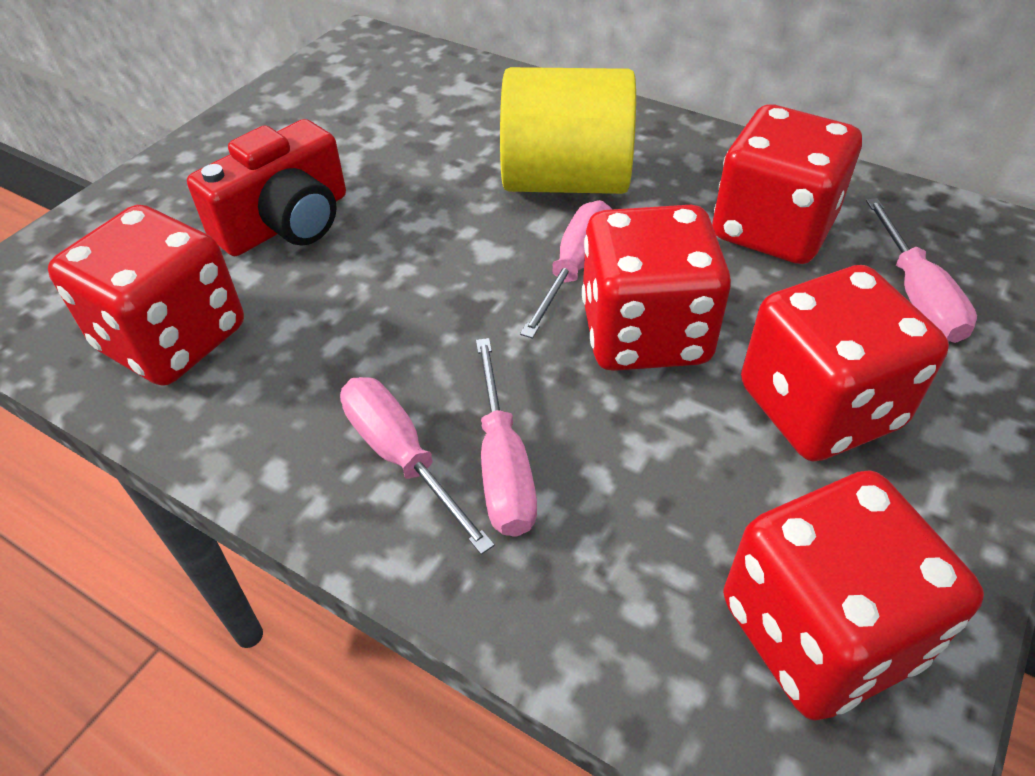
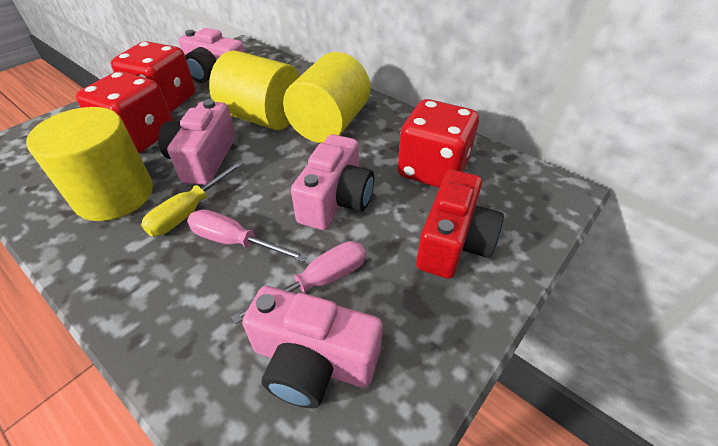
pink camera: none = 0 -> [158,99,236,185] [178,28,245,83] [242,286,382,408] [291,134,374,230] = 4
pink screwdriver: [340,377,495,555] [476,338,537,537] [520,200,612,339] [866,198,977,343] = 4 -> [187,209,308,262] [231,241,366,324] = 2
red dice: [48,205,244,386] [582,205,731,371] [712,105,862,264] [723,470,984,721] [741,265,949,461] = 5 -> [76,71,173,153] [111,41,195,113] [398,99,479,188] = 3
yellow cylinder: [500,67,636,194] = 1 -> [26,107,153,221] [209,50,300,130] [283,52,370,143] = 3
yellow screwdriver: none = 0 -> [141,160,244,236] = 1

